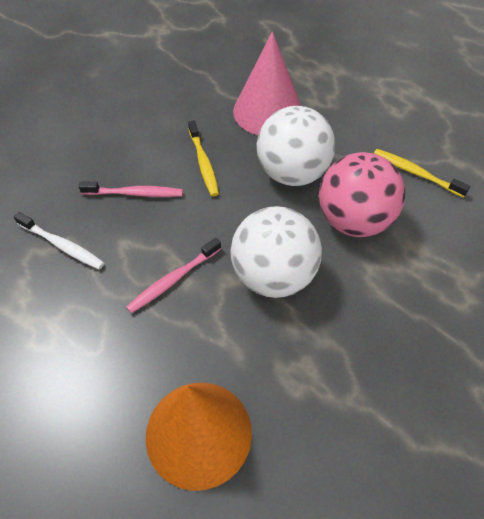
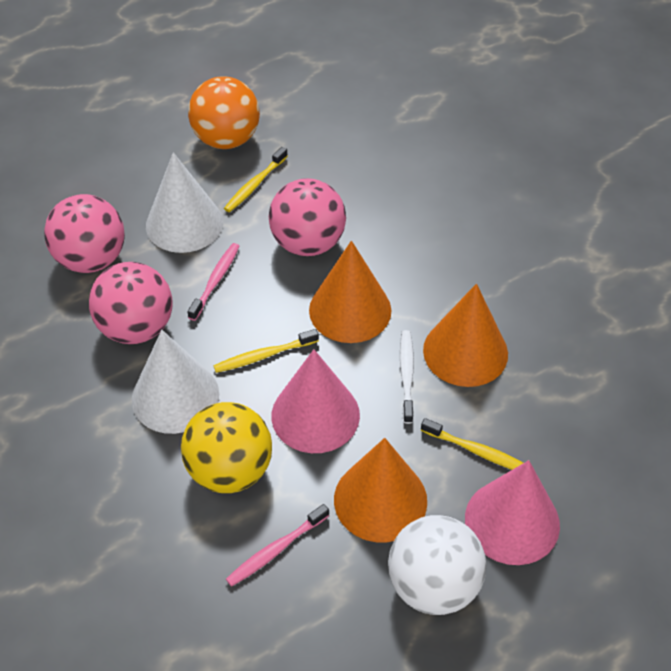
orange ball: none = 0 -> [188,76,260,149] = 1
orange cone: [146,383,252,491] = 1 -> [309,241,391,343] [334,438,427,542] [423,284,508,387] = 3
pink ball: [319,152,405,237] = 1 -> [44,194,125,273] [89,262,173,344] [269,178,346,256] = 3
pink cone: [233,31,301,135] = 1 -> [272,349,360,453] [465,460,560,565] = 2
white ball: [230,206,322,298] [257,106,335,186] = 2 -> [388,515,487,615] = 1
white cone: none = 0 -> [132,330,219,434] [146,152,223,253] = 2
yellow ball: none = 0 -> [181,402,272,493] = 1
yellow toothbrush: [188,121,219,196] [374,149,470,198] = 2 -> [213,329,319,373] [224,147,288,212] [421,418,523,470] = 3

